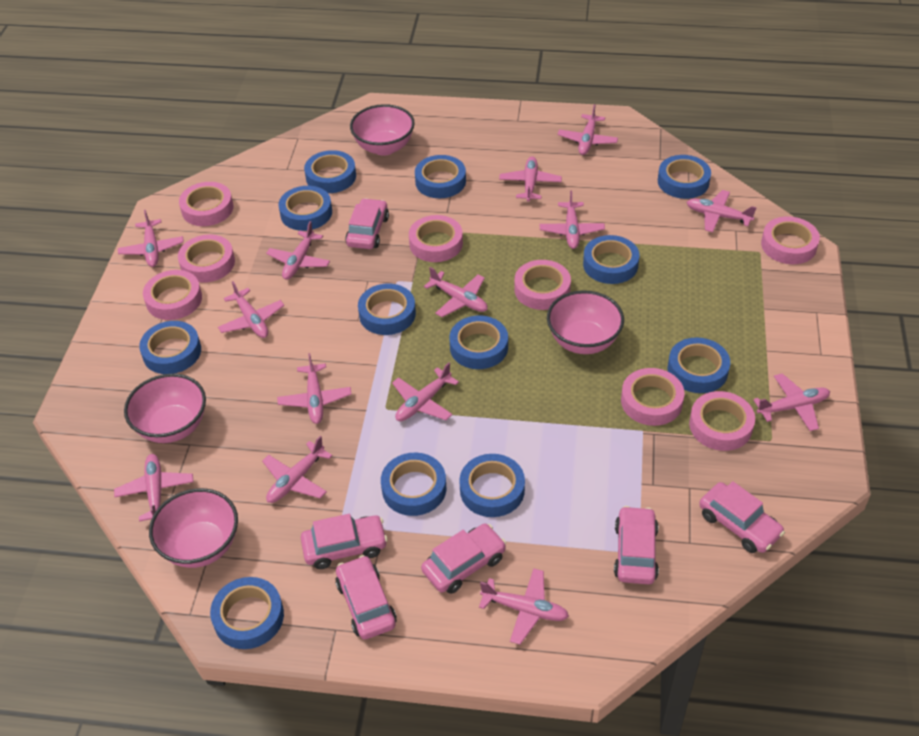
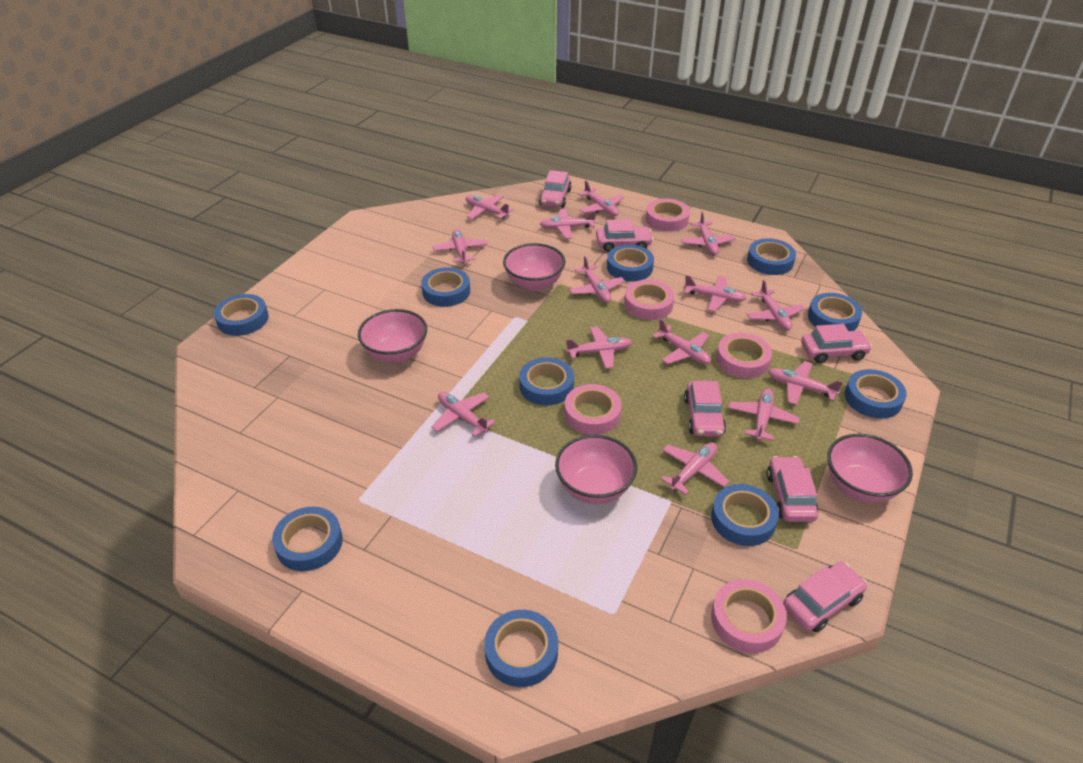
blue tape: [139,321,201,374] [210,577,284,649] [278,186,332,231] [304,150,356,193] [358,284,416,335] [381,453,446,516] [415,155,466,198] [449,315,508,369] [459,454,525,517] [583,235,639,284] [658,155,711,199] [668,337,730,393] = 12 -> [214,294,269,336] [272,507,343,571] [421,267,470,307] [484,610,558,687] [519,357,574,406] [607,244,654,282] [711,484,779,546] [747,238,796,275] [808,293,862,331] [845,369,906,419] = 10
pink tape: [143,270,202,320] [178,234,235,283] [179,182,233,226] [409,215,463,262] [514,260,571,310] [621,368,684,426] [689,391,755,451] [761,216,820,264] = 8 -> [564,384,622,435] [624,280,674,320] [646,199,690,232] [711,579,787,653] [716,333,772,378] = 5

